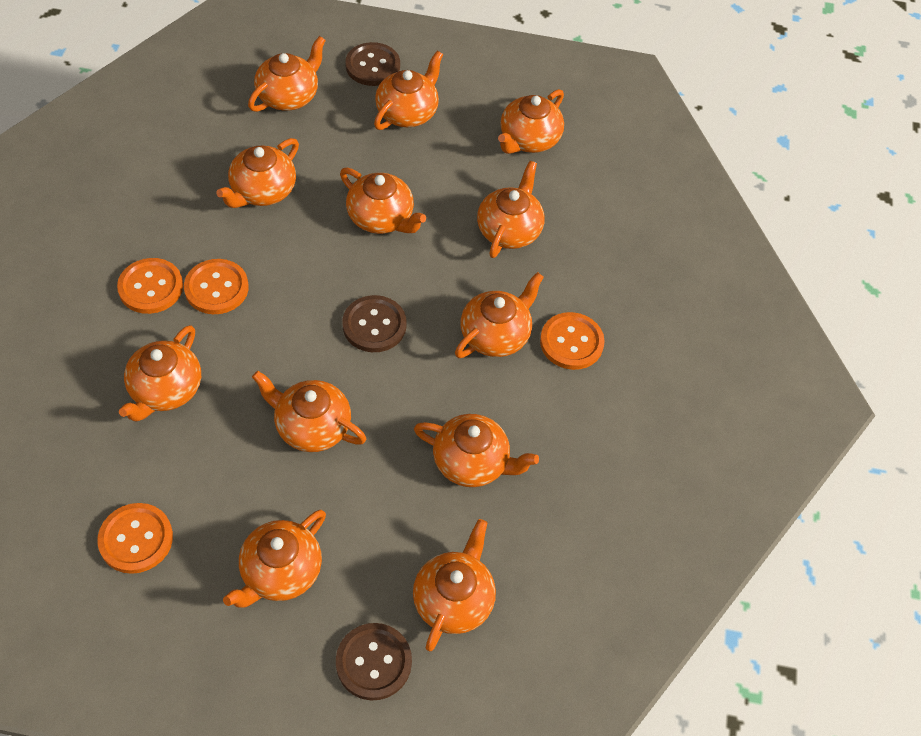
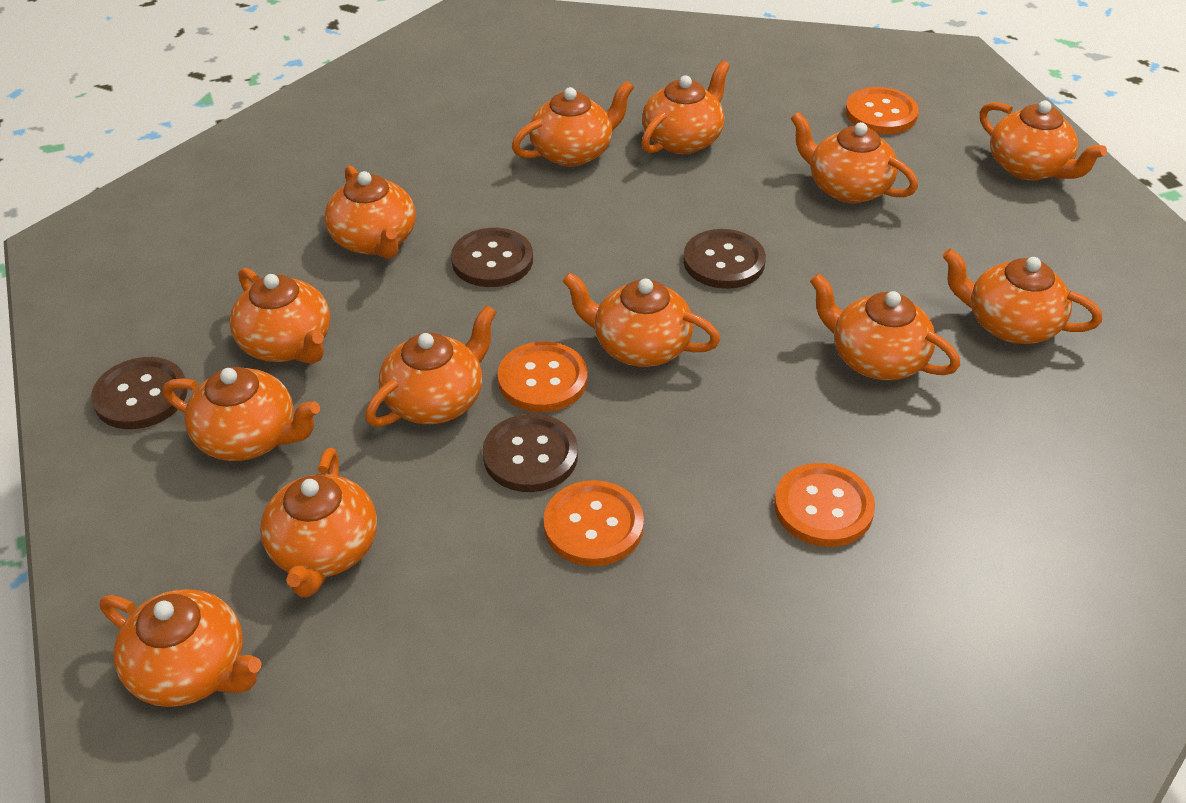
brown button: [336,623,412,700] [342,295,407,352] [345,42,400,86] = 3 -> [91,357,188,429] [451,228,533,287] [482,414,578,492] [683,229,766,289] = 4
orange teapot: [119,325,201,422] [216,138,299,208] [223,510,326,608] [248,36,326,112] [252,371,366,452] [340,168,426,234] [374,51,443,130] [413,519,496,651] [414,414,539,487] [455,272,544,358] [477,161,545,258] [498,89,564,154] = 12 -> [100,589,261,707] [163,367,320,461] [230,268,330,364] [260,448,377,597] [325,165,416,259] [365,305,496,427] [512,81,634,167] [562,272,720,367] [641,61,730,154] [790,112,918,203] [810,273,960,380] [942,248,1102,344] [980,101,1107,181] = 13

